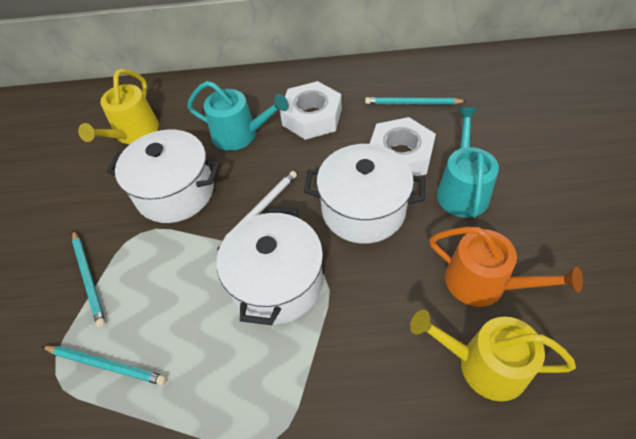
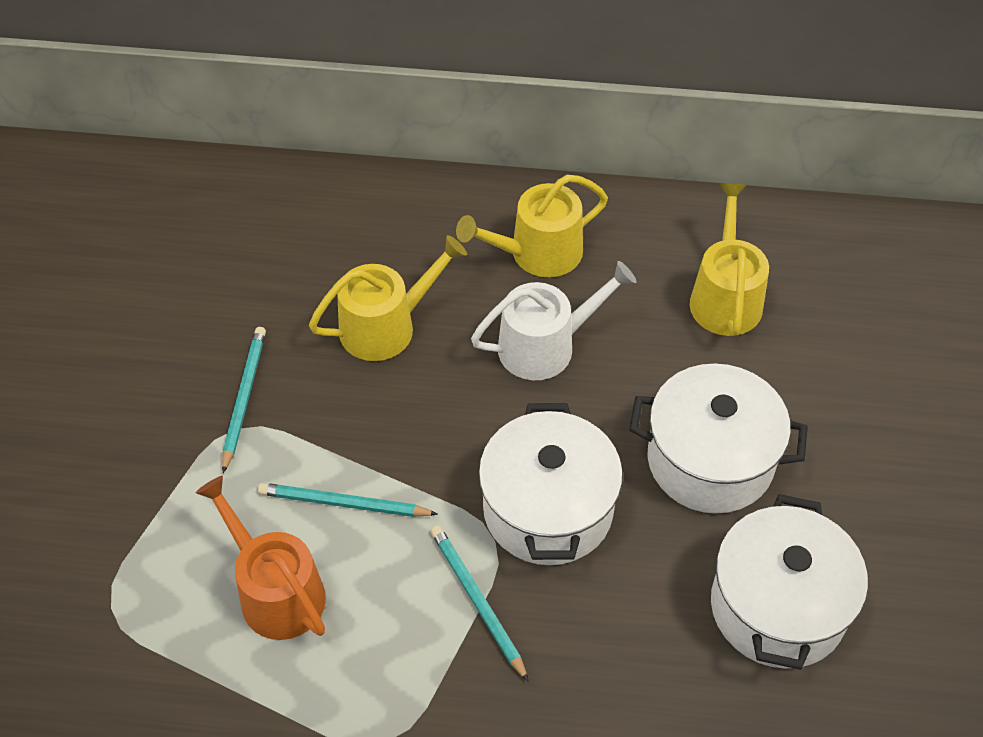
turquoise watering can: [187,81,289,151] [437,107,499,218] = 2 -> none = 0
white nut: [280,81,342,140] [370,117,436,176] = 2 -> none = 0
white pencil: [217,171,297,250] = 1 -> none = 0
white watering can: none = 0 -> [471,261,636,380] = 1
yellow watering can: [78,69,159,144] [410,310,576,401] = 2 -> [309,235,467,361] [456,175,608,278] [690,184,769,336] = 3

